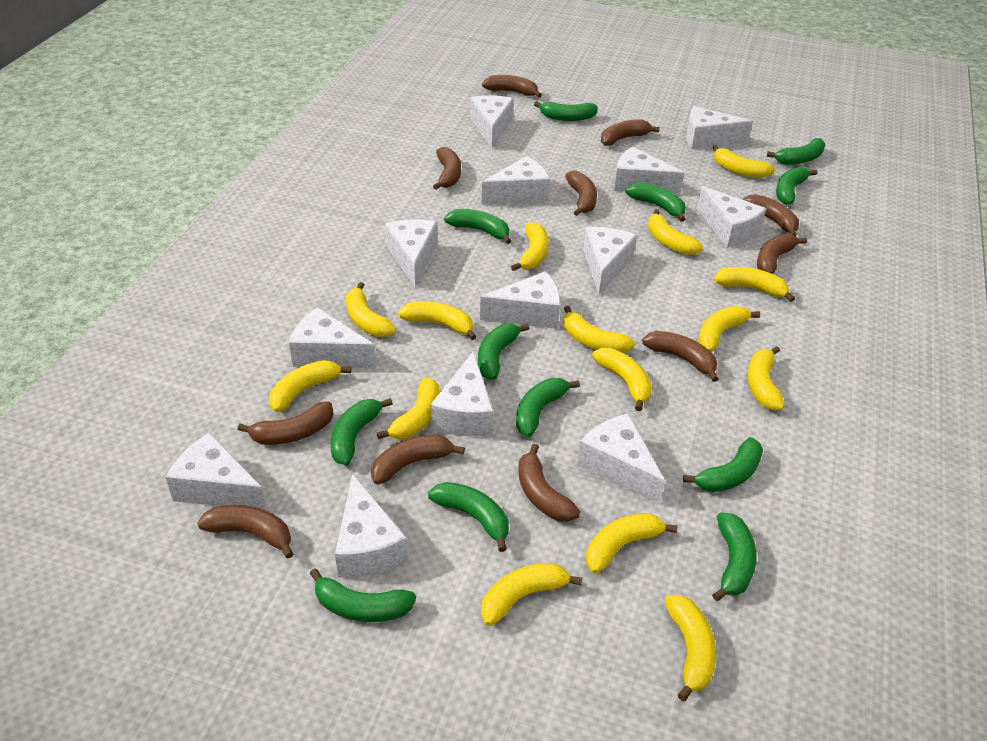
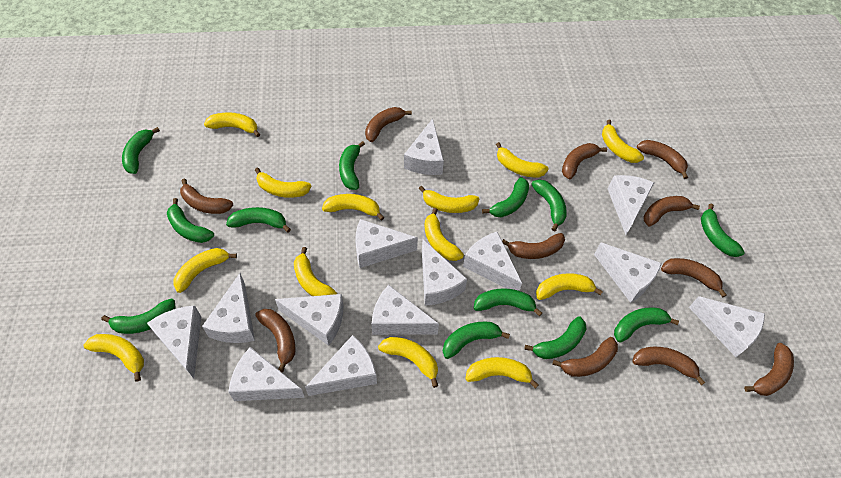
yellow banana: [269,360,351,412] [346,282,396,337] [377,377,440,440] [398,301,477,340] [481,563,582,626] [511,222,549,271] [564,306,635,353] [586,513,677,574] [592,348,652,411] [648,209,703,255] [664,595,716,701] [698,306,760,352] [713,145,775,178] [714,267,795,302] [747,346,785,410] = 15 -> [83,334,144,382] [173,248,237,293] [204,112,260,137] [255,167,312,198] [294,247,337,296] [322,194,384,221] [378,337,438,388] [419,186,480,213] [425,208,464,261] [465,357,539,389] [496,142,549,177] [536,273,603,300] [602,119,644,163] = 13

